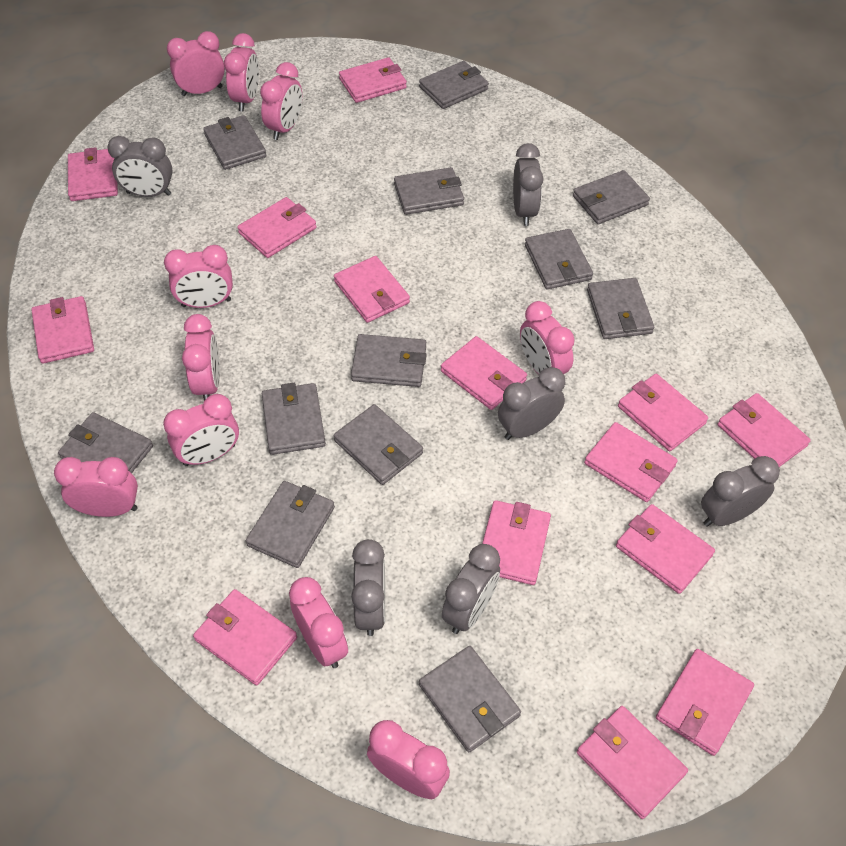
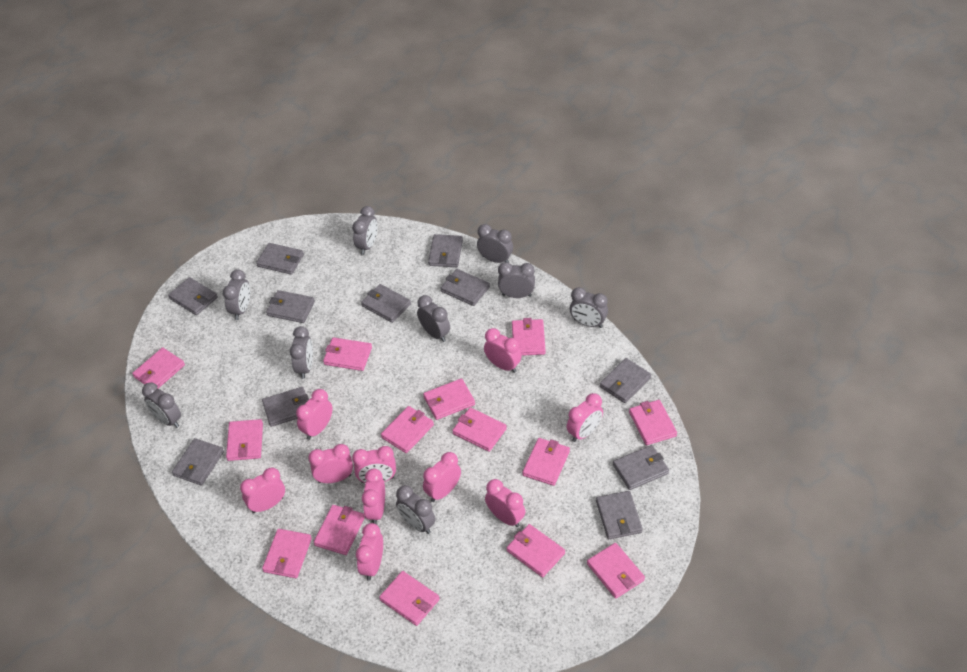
grey clock: [107,136,173,197] [351,539,385,636] [442,544,500,634] [498,367,565,440] [513,143,544,226] [701,456,780,527] = 6 -> [142,382,181,428] [223,269,250,320] [290,326,313,379] [352,206,378,255] [396,485,436,534] [417,295,450,342] [477,224,513,263] [498,262,535,298] [570,287,608,328] = 9
grey wallet: [58,412,153,473] [203,115,266,170] [246,481,335,568] [262,383,326,455] [334,404,423,485] [351,334,427,387] [394,167,464,215] [419,61,489,109] [419,646,521,752] [525,229,593,289] [573,170,650,224] [587,278,654,339] = 12 -> [168,277,218,315] [172,438,224,485] [256,243,304,275] [262,387,309,427] [266,290,315,323] [361,284,411,323] [428,234,463,267] [441,269,490,306] [596,491,643,539] [600,358,651,403] [613,445,669,490] = 11

